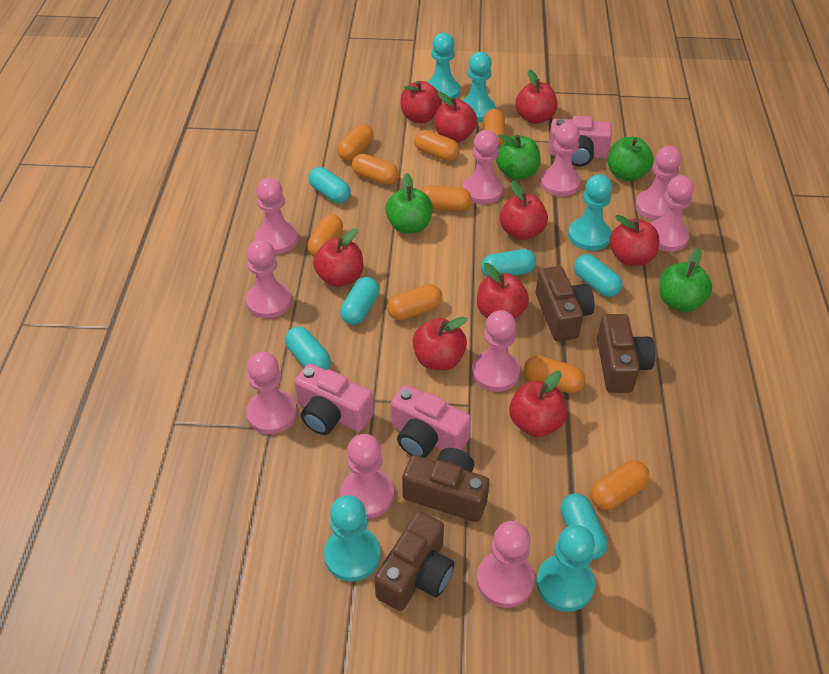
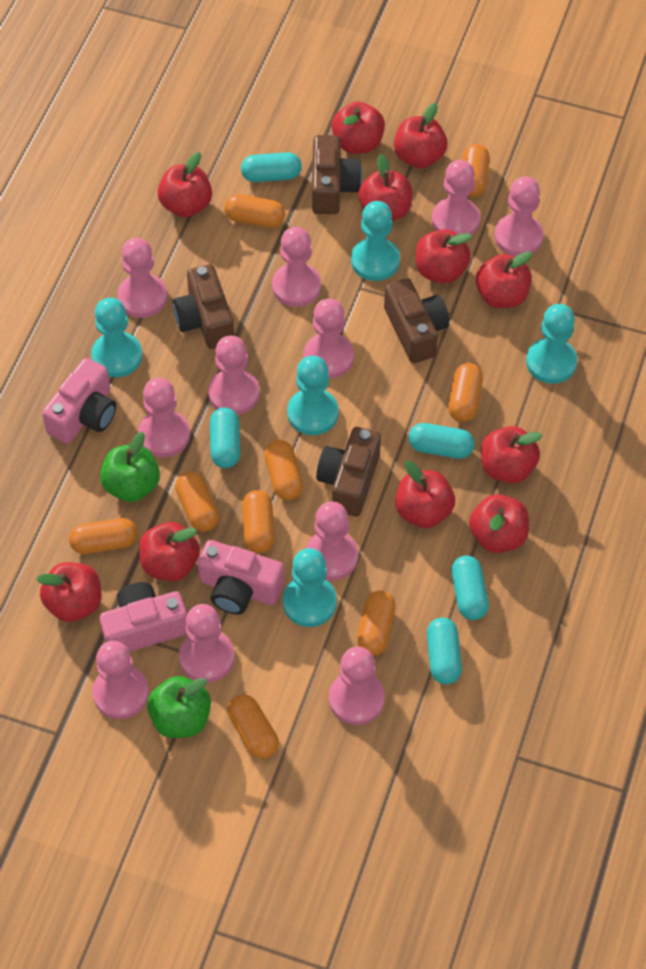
green apple: [385,173,433,234] [496,134,541,180] [608,137,654,181] [659,248,712,312] = 4 -> [100,432,160,502] [147,676,211,738] = 2
pink pawn: [246,239,292,319] [246,352,297,434] [255,178,298,254] [340,434,394,519] [463,130,503,204] [472,310,520,392] [477,521,535,608] [540,122,581,196] [635,146,682,220] [650,175,694,252] = 10 -> [92,641,149,719] [118,238,167,318] [138,378,190,457] [179,604,234,683] [208,336,259,415] [272,227,321,307] [304,299,354,378] [305,502,358,581] [329,647,384,725] [432,160,480,235] [494,176,543,256] = 11
red apple: [313,228,363,287] [400,81,442,123] [413,317,467,370] [435,92,477,142] [477,263,529,319] [500,181,548,240] [509,371,567,437] [515,69,558,124] [609,215,659,266] = 9 -> [36,562,101,622] [139,522,200,581] [157,152,212,217] [332,102,385,154] [358,154,412,221] [394,103,448,168] [395,461,455,528] [416,229,472,284] [469,494,529,553] [476,251,532,308] [481,426,542,484] = 11
turquoise capsule: [285,326,331,370] [308,167,351,203] [340,277,379,325] [481,249,536,277] [560,493,607,560] [574,254,622,297] = 6 -> [210,407,240,468] [241,152,302,182] [409,423,474,459] [427,618,462,684] [451,555,489,620] = 5

